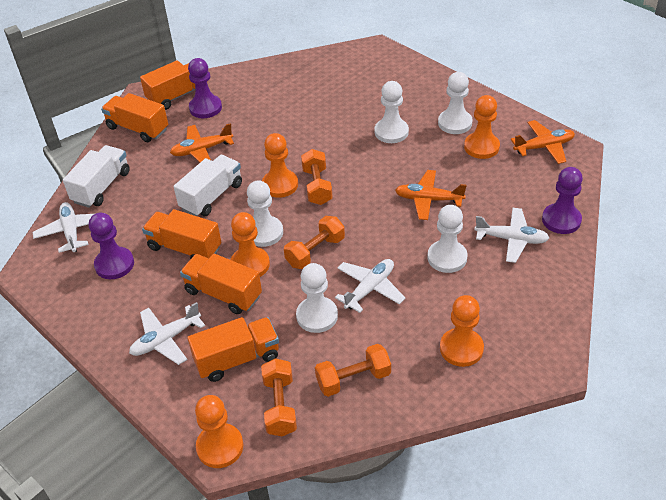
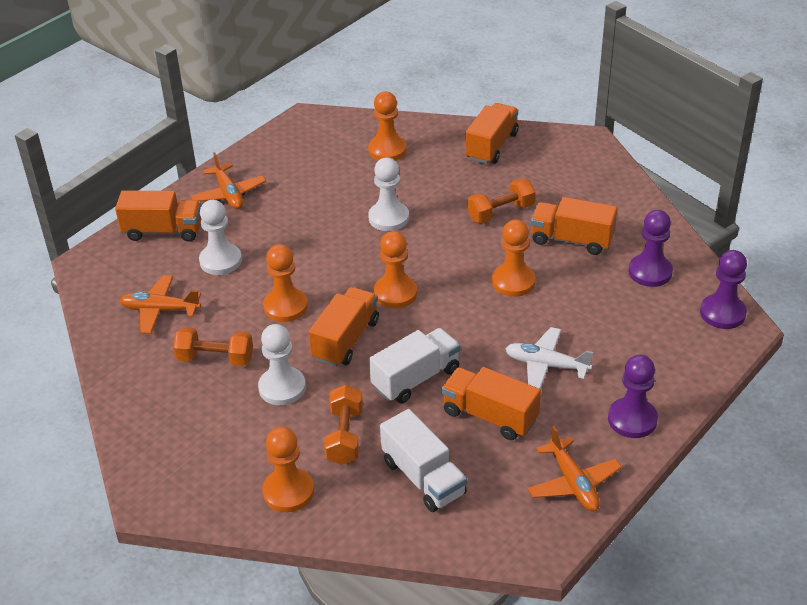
orange dumbbell: [261,358,297,437] [284,216,345,269] [301,149,333,205] [315,344,391,397] = 4 -> [173,327,253,366] [324,385,363,465] [467,179,536,223] = 3
white pawn: [247,180,283,247] [296,263,338,333] [375,81,409,143] [427,205,468,273] [438,72,472,134] = 5 -> [199,200,242,275] [258,324,306,405] [368,157,409,231] = 3
white plane: [32,202,94,253] [129,302,205,365] [335,259,405,313] [474,208,549,263] = 4 -> [505,327,593,389] = 1

